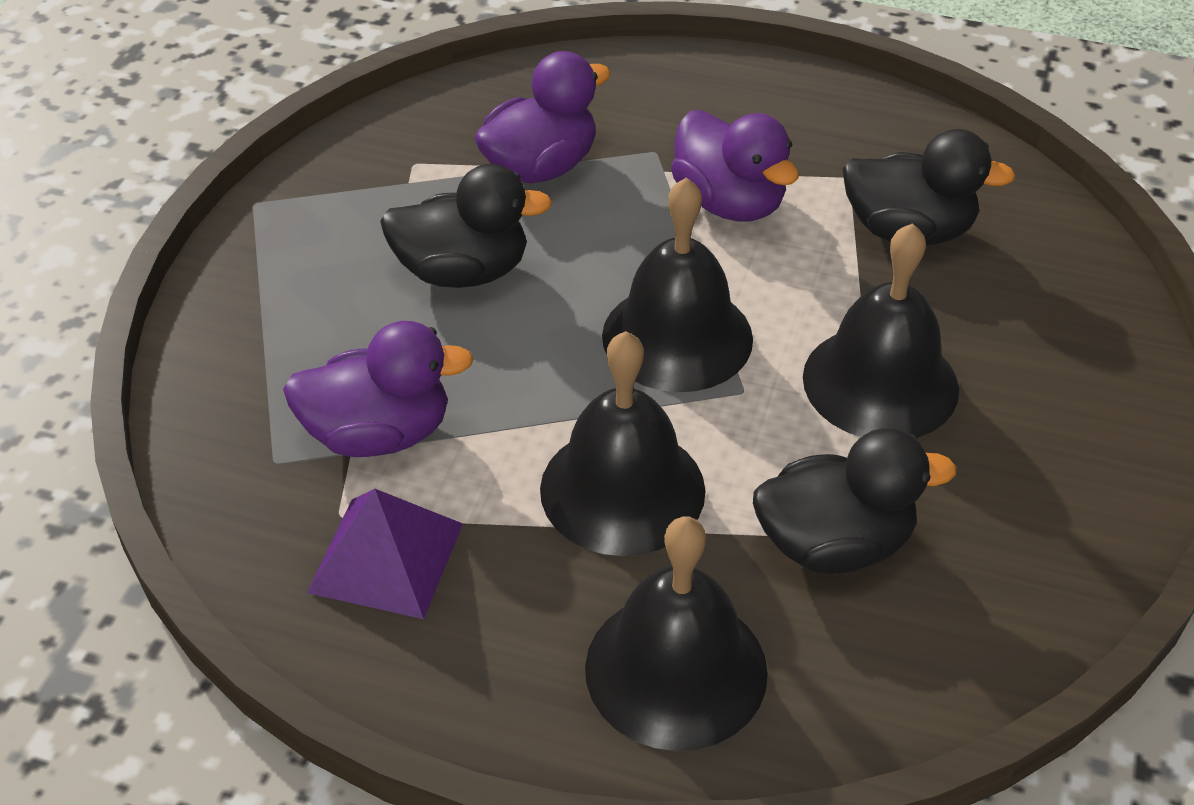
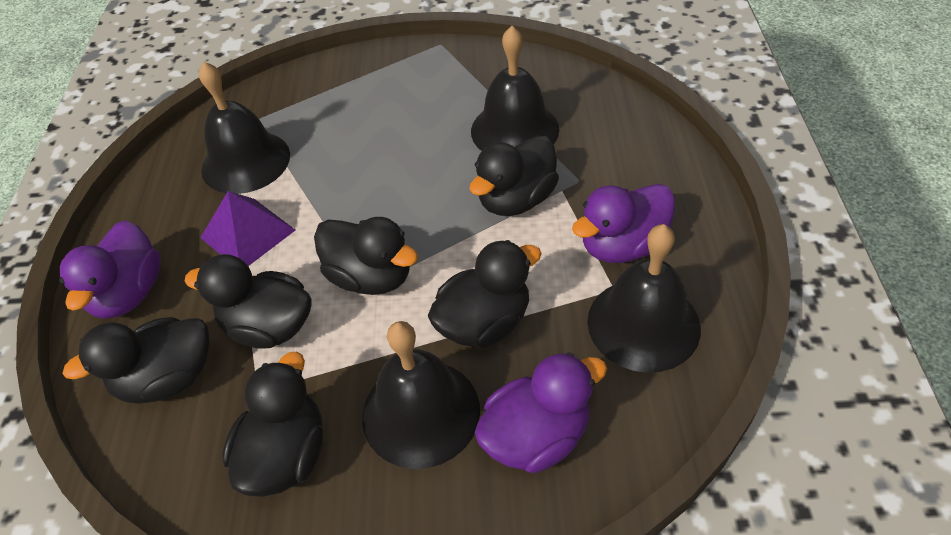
black duck: [380,164,552,288] [753,428,957,574] [842,129,1016,245] = 3 -> [62,317,210,404] [184,254,311,349] [222,351,323,497] [314,217,418,295] [428,240,542,348] [469,136,559,216] = 6

